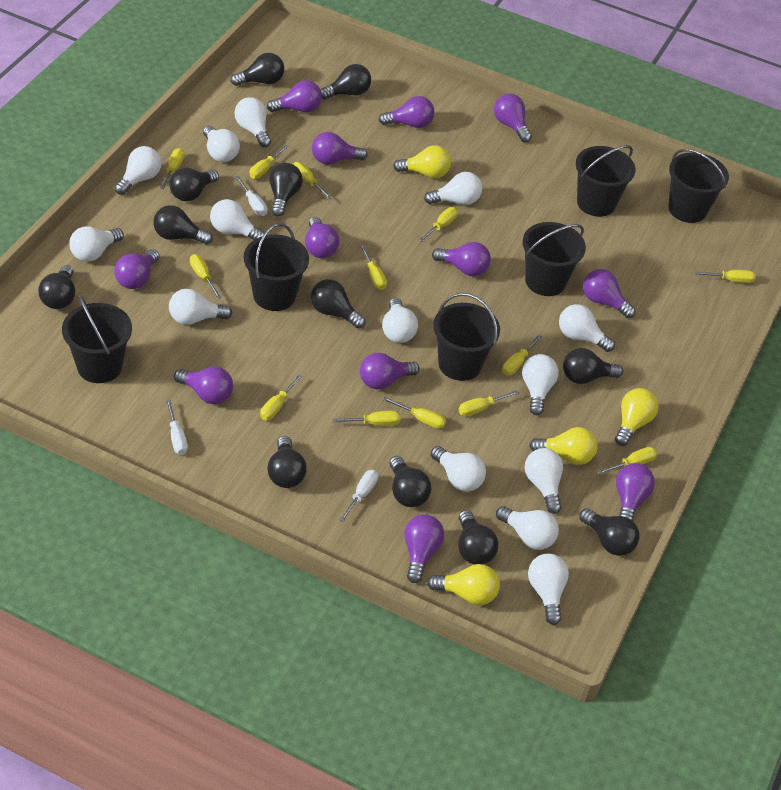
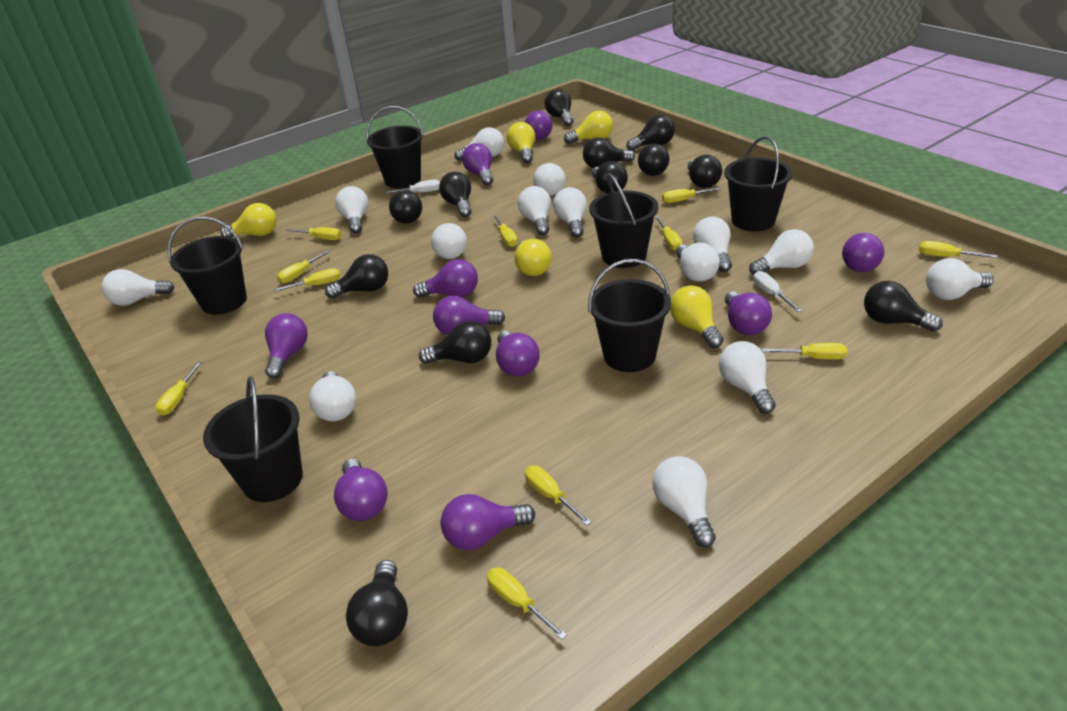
purple light bulb: [114,249,160,289] [174,367,233,404] [267,80,322,112] [305,217,339,258] [312,132,368,165] [360,353,420,389] [378,96,434,128] [404,515,444,583] [432,242,491,276] [494,94,532,142] [583,269,636,318] [616,463,655,521] = 12 -> [265,313,308,379] [334,459,388,521] [413,259,478,297] [433,296,505,335] [440,494,535,550] [462,143,493,186] [496,331,540,377] [525,111,552,140] [725,291,772,335] [842,233,884,272] = 10
white screwdriver: [166,399,188,455] [235,176,268,216] [339,470,378,522] = 3 -> [384,179,440,194] [753,271,802,312] = 2
yellow light bulb: [393,145,451,178] [427,564,500,605] [529,427,598,465] [615,388,658,446] = 4 -> [221,203,277,237] [507,122,535,163] [515,239,552,276] [564,111,613,144] [670,285,723,348] = 5
yellow screwdriver: [160,148,185,189] [190,254,222,299] [250,145,289,179] [260,374,302,420] [293,162,332,199] [333,411,401,426] [360,244,387,290] [383,397,446,429] [419,207,458,242] [458,390,519,416] [502,335,542,375] [597,447,657,475] [695,270,756,283] = 13 -> [155,361,202,416] [273,268,340,292] [277,250,331,284] [286,227,341,240] [487,567,567,640] [493,215,518,247] [525,466,592,526] [655,216,682,251] [662,187,721,203] [762,343,847,359] [919,241,997,258] = 11

